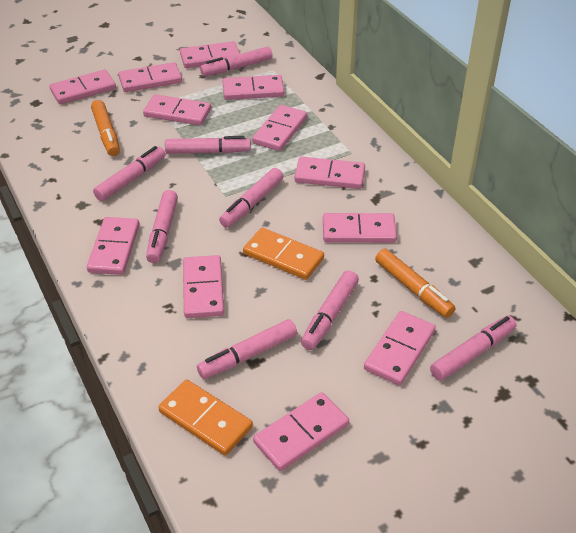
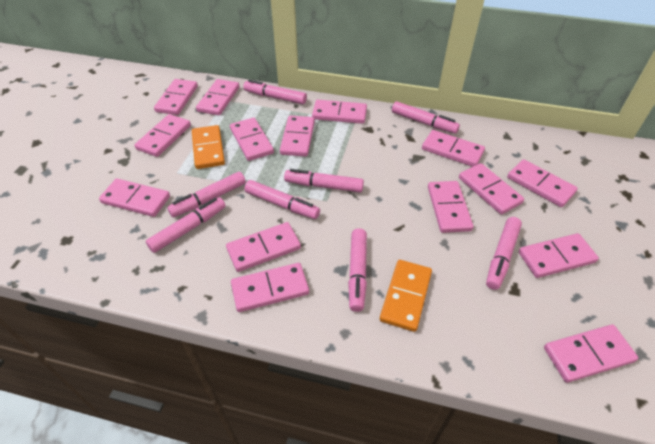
orange marker: [91,100,120,156] [375,249,455,318] = 2 -> none = 0
pink domino: [49,70,116,104] [87,217,140,275] [118,62,182,92] [143,94,211,125] [180,41,240,68] [183,255,224,318] [222,75,284,100] [252,105,307,151] [253,392,349,471] [294,157,365,189] [323,213,397,243] [364,311,436,385] = 12 -> [99,178,170,217] [135,114,191,157] [154,79,198,115] [196,79,240,115] [226,222,301,272] [230,118,274,161] [231,263,309,312] [280,116,315,157] [312,100,367,124] [422,130,485,167] [428,181,473,233] [459,163,524,215] [507,159,578,207] [519,233,599,278] [544,324,638,383] = 15

